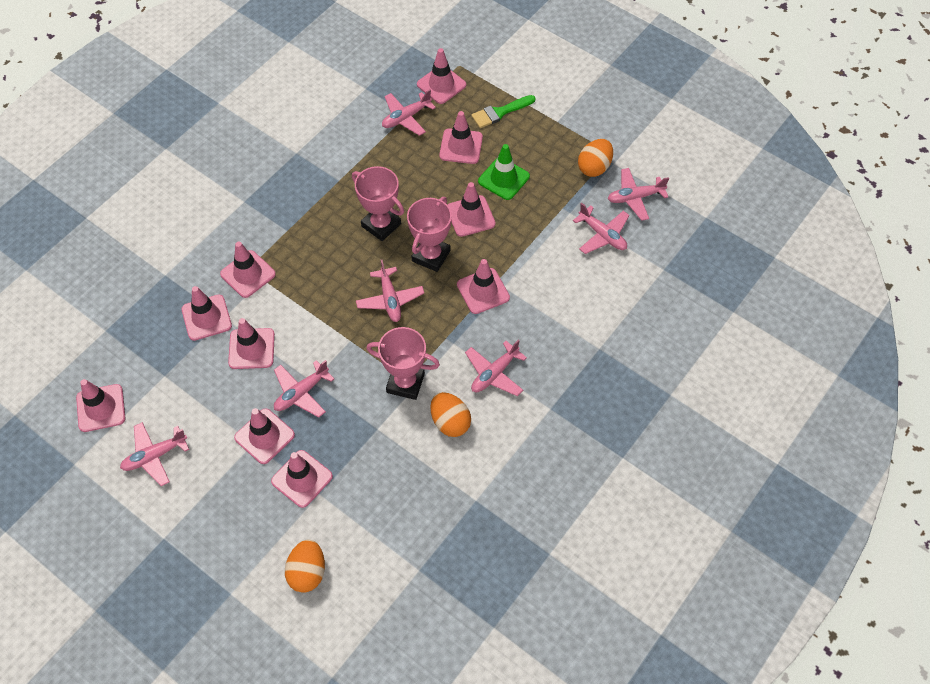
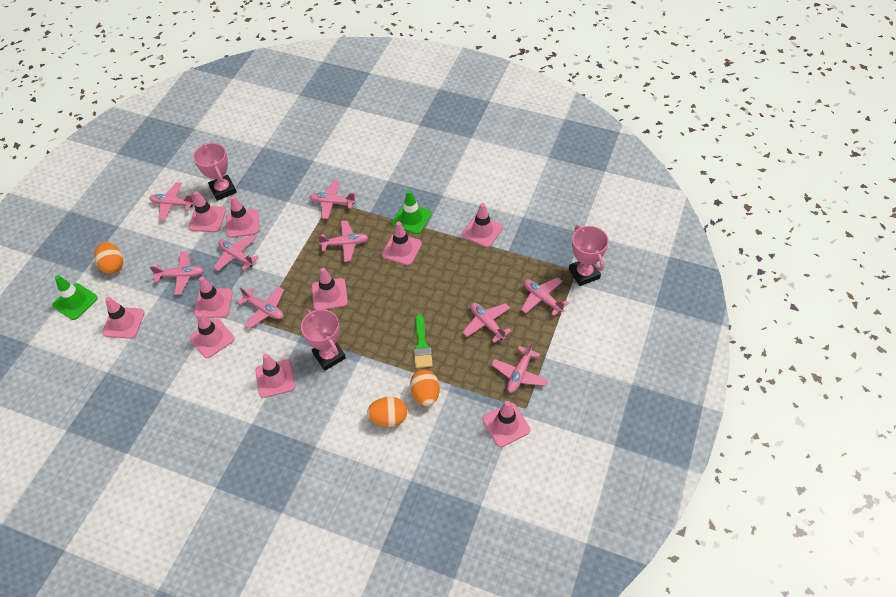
green traffic cone: [478,144,530,200] = 1 -> [52,275,98,320] [392,190,432,234] = 2
pink plane: [120,422,189,486] [274,360,334,417] [356,260,424,322] [382,90,436,136] [465,339,527,396] [573,203,629,254] [608,168,669,221] = 7 -> [150,182,195,221] [150,251,204,295] [214,235,259,271] [238,287,284,329] [309,181,356,219] [317,220,368,262] [462,302,512,343] [491,342,548,393] [521,277,569,316] = 9

